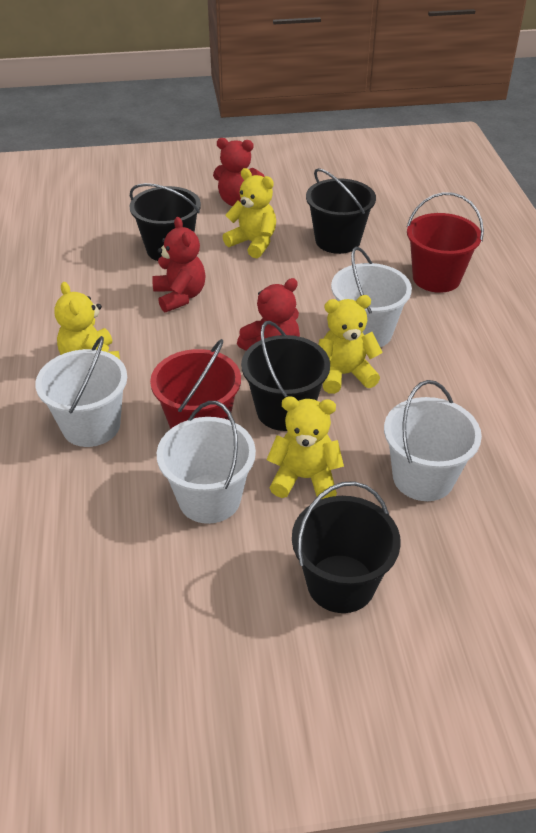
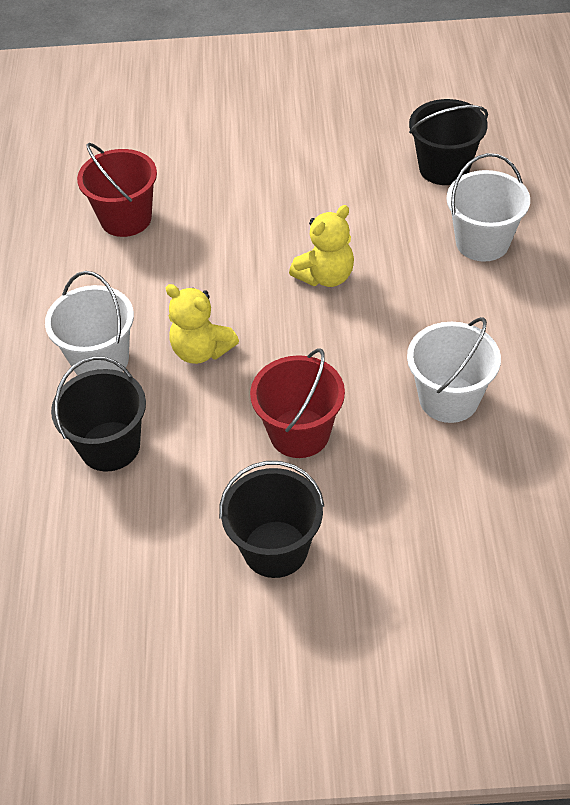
black bucket: [130,183,201,261] [241,321,330,431] [292,481,401,613] [306,168,376,254] = 4 -> [51,356,146,472] [219,461,324,578] [409,99,488,185] = 3
red teddy bear: [152,217,206,313] [213,138,265,206] [237,278,300,351] = 3 -> none = 0
white bucket: [35,336,127,447] [157,401,256,524] [331,247,412,347] [384,380,482,501] = 4 -> [45,271,134,375] [407,317,501,423] [446,153,530,262] = 3
yellow teddy bear: [54,282,120,359] [223,168,276,258] [267,396,344,499] [318,295,383,394] = 4 -> [166,284,239,364] [289,205,354,287] = 2

